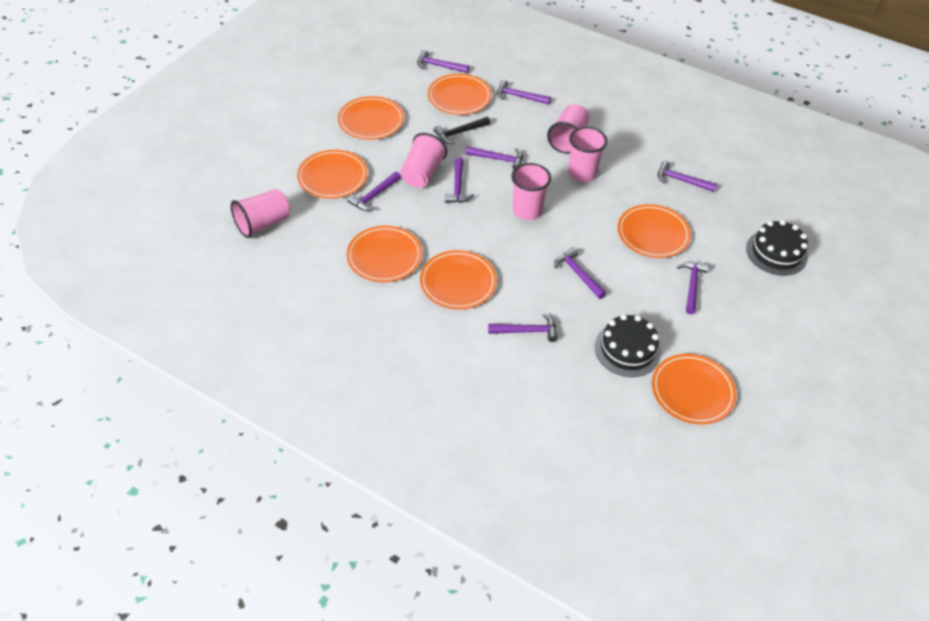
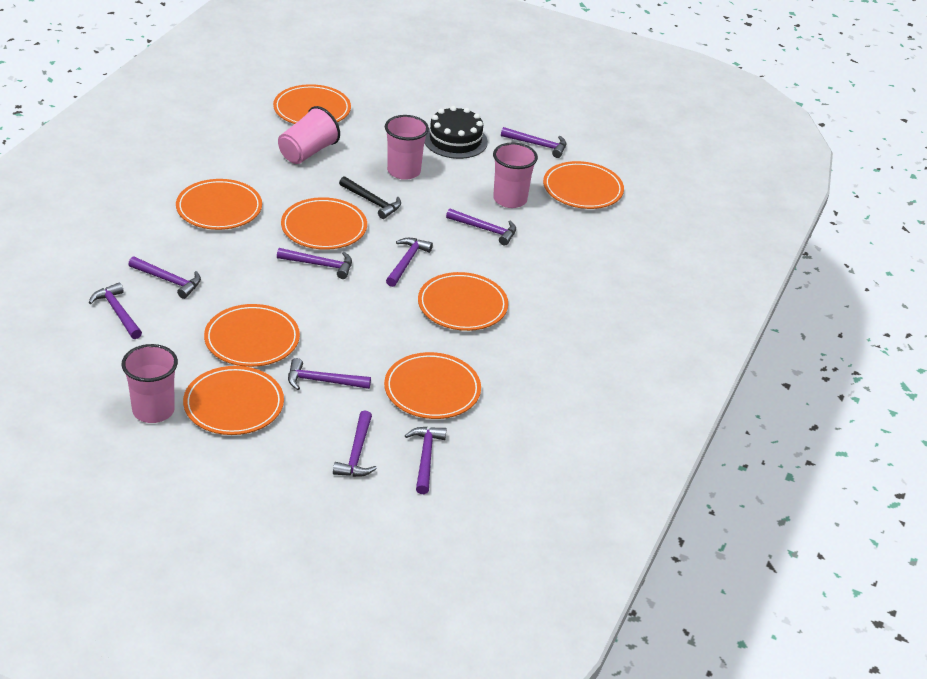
black cake: [595,314,661,377] [746,220,808,276] = 2 -> [425,106,488,159] = 1
orange plate: [297,150,368,199] [338,96,404,140] [347,226,422,282] [420,250,497,310] [428,74,492,115] [618,204,691,258] [652,354,737,425] = 7 -> [176,179,262,230] [183,366,284,435] [204,304,300,367] [273,84,351,124] [281,197,367,250] [384,352,481,419] [418,272,508,331] [543,161,624,209] = 8
pink cup: [231,189,290,238] [400,133,447,188] [511,163,551,220] [547,104,590,154] [568,127,607,182] = 5 -> [122,344,178,423] [278,106,340,164] [385,115,429,180] [493,142,538,208] = 4

